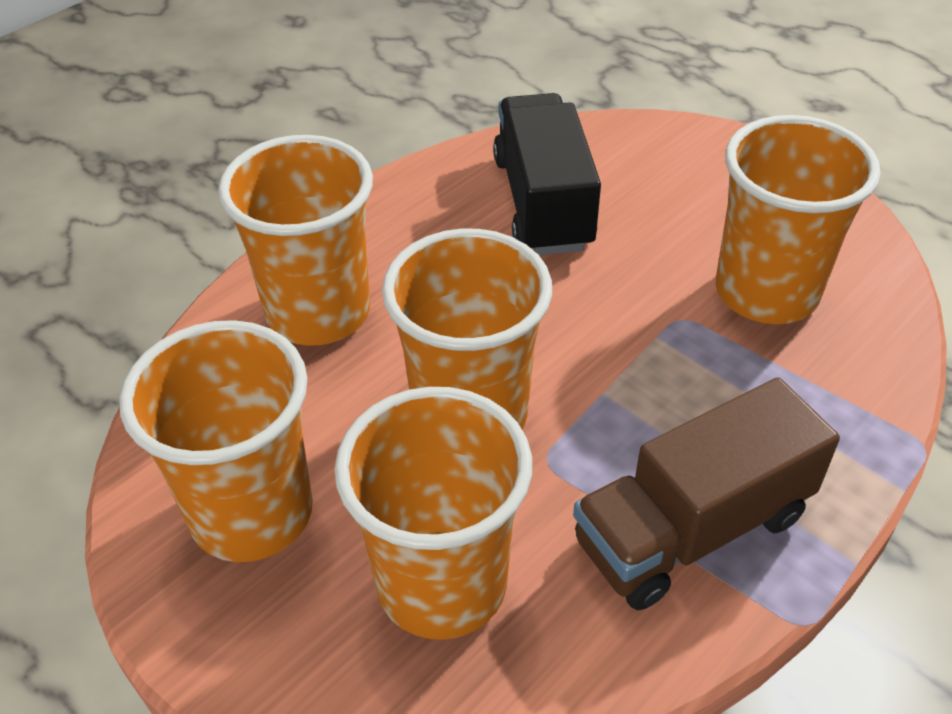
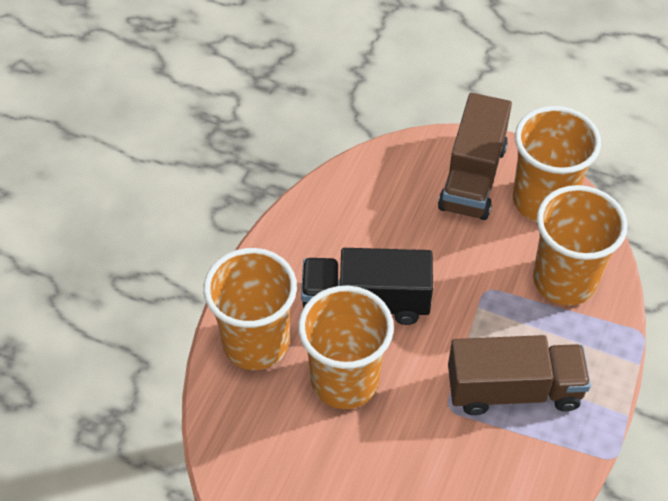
brown truck: [573,377,840,610] = 1 -> [438,93,512,220] [448,335,591,415] = 2
orange cup: [119,320,313,562] [218,135,373,346] [334,387,532,640] [382,229,552,429] [716,115,881,324] = 5 -> [203,248,297,370] [298,286,394,409] [513,106,601,222] [533,185,627,306] = 4

